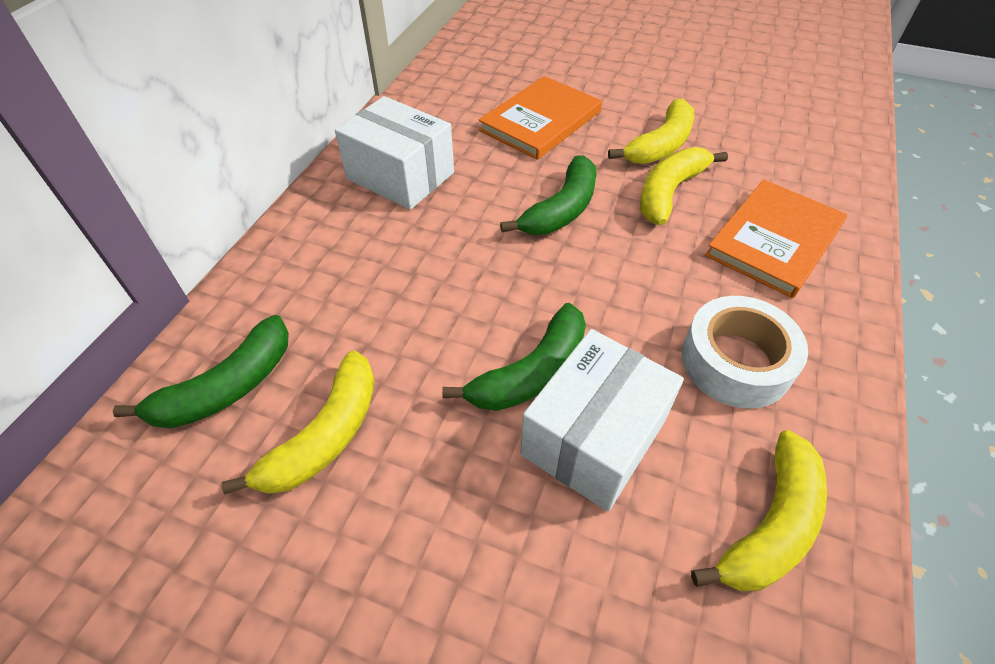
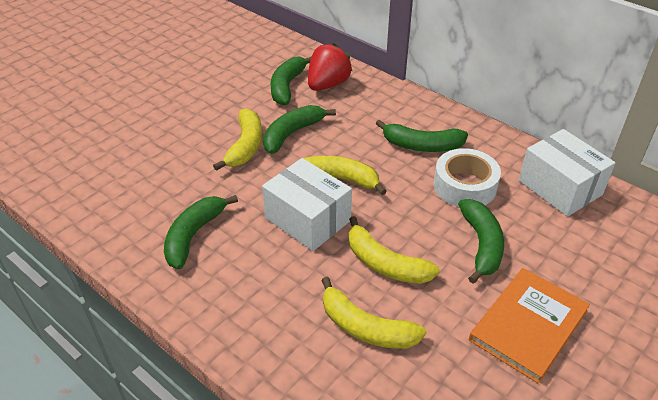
green banana: [113,315,289,428] [442,303,586,411] [500,155,596,235] = 3 -> [164,195,238,269] [263,105,336,154] [270,56,312,105] [376,119,468,152] [458,199,504,284] = 5
orange book: [478,76,602,160] [705,179,847,298] = 2 -> [469,268,590,384] = 1
red strawberry: none = 0 -> [308,43,353,91] = 1

